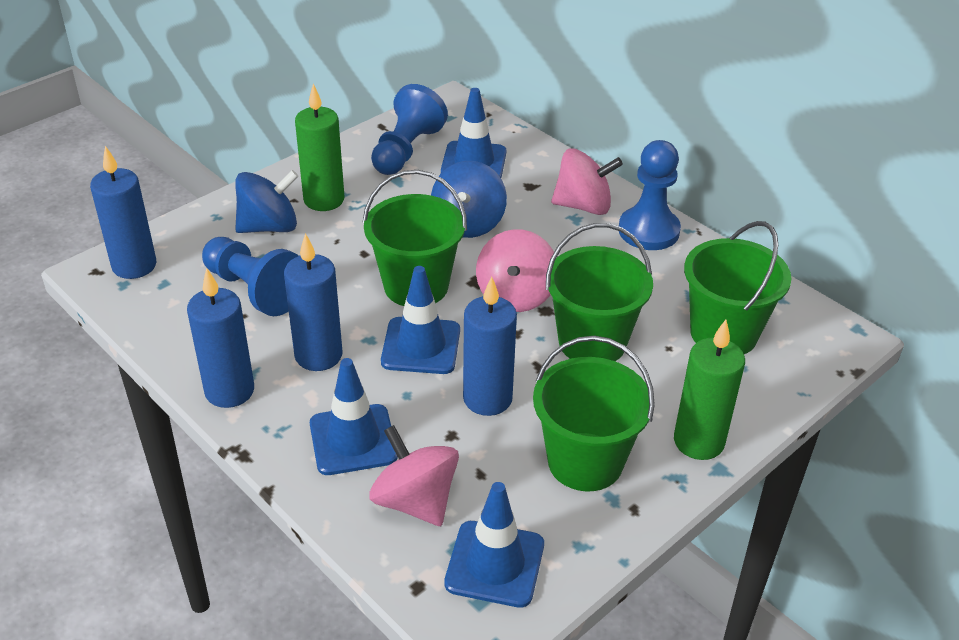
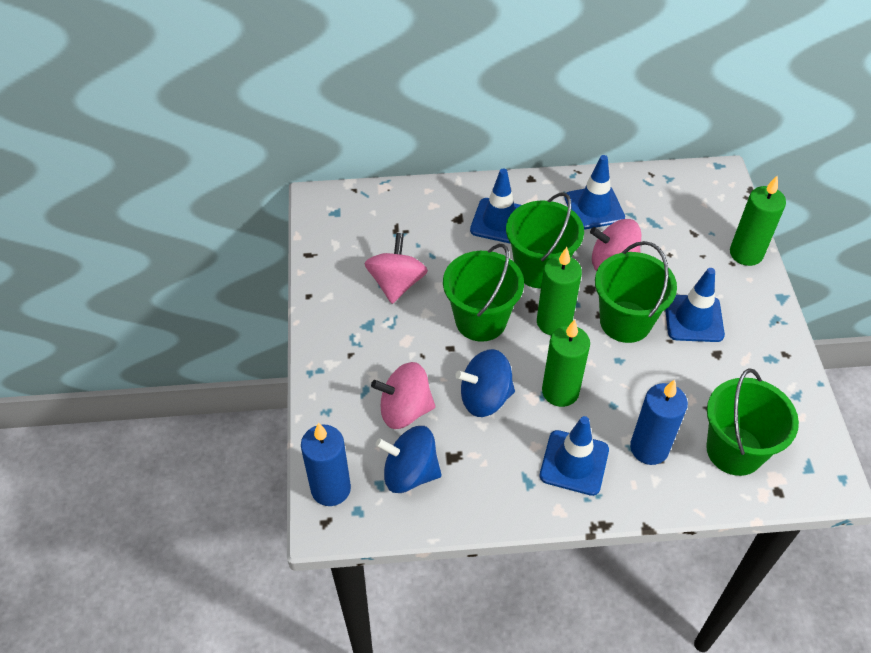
blue candle: [90,146,156,279] [187,268,254,408] [284,233,342,371] [463,276,517,416] = 4 -> [301,423,351,506] [630,379,688,465] = 2
blue pawn: [202,237,299,316] [371,84,448,175] [619,140,681,250] = 3 -> none = 0
green candle: [295,84,344,211] [674,320,745,460] = 2 -> [537,247,582,335] [542,319,590,407] [730,176,786,266] = 3

